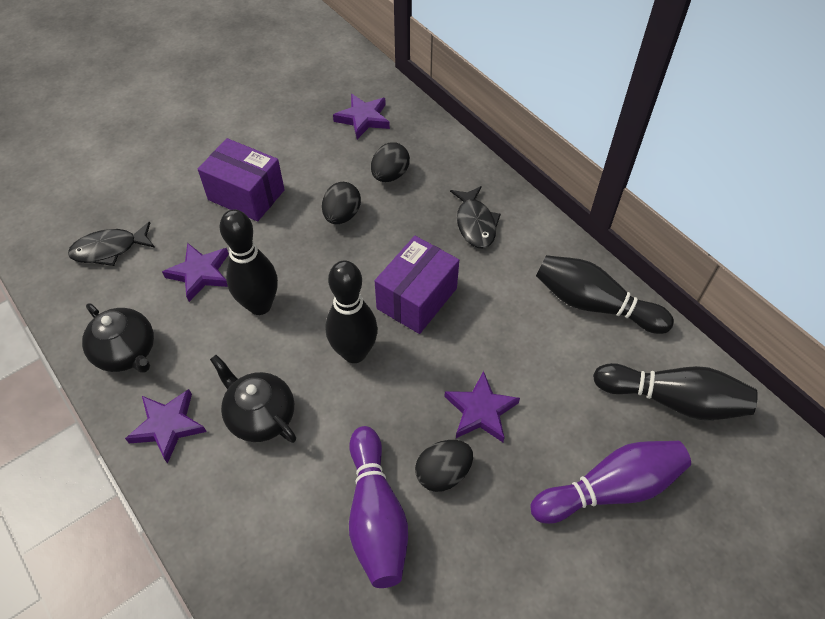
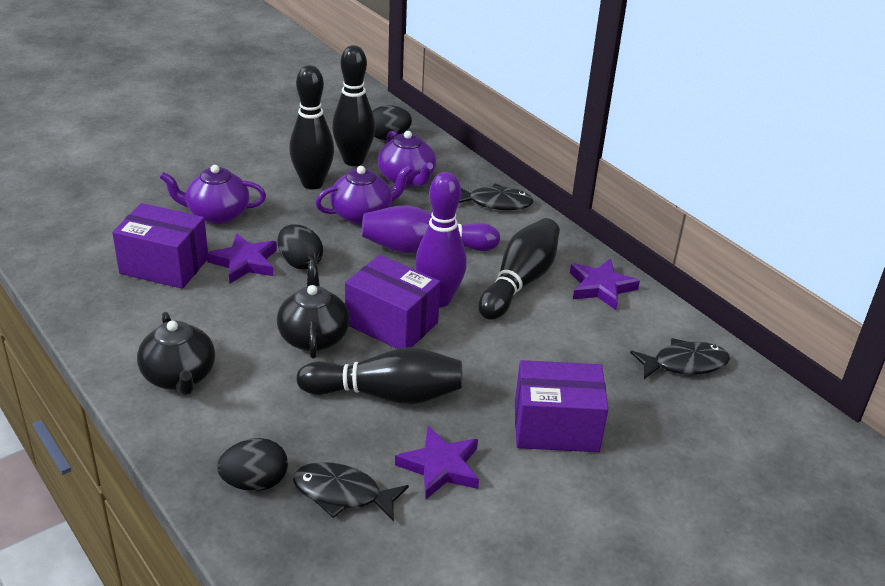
black fish: [68,222,155,266] [450,186,501,248] = 2 -> [293,462,409,522] [459,184,534,210] [630,338,730,379] = 3
purple box: [198,138,285,221] [375,236,459,334] = 2 -> [112,203,208,289] [345,255,440,349] [515,360,608,452] = 3
purple star: [125,389,207,464] [162,243,229,302] [333,94,390,139] [444,371,520,442] = 4 -> [207,233,277,284] [395,426,479,499] [570,258,640,310] = 3
purple teapot: none = 0 -> [159,165,266,224] [315,166,412,225] [378,131,436,187] = 3

